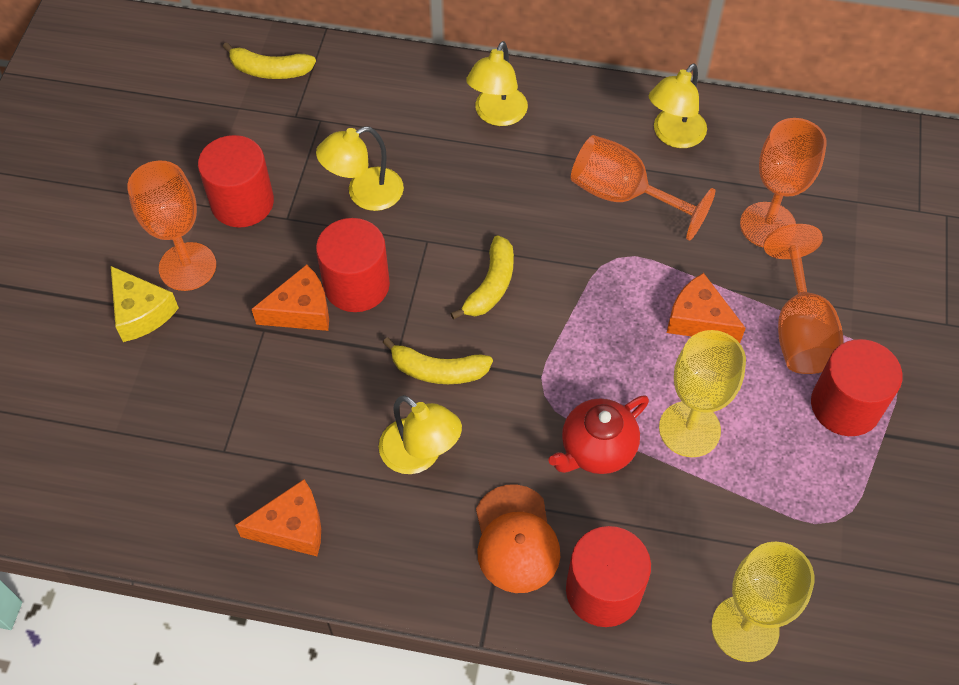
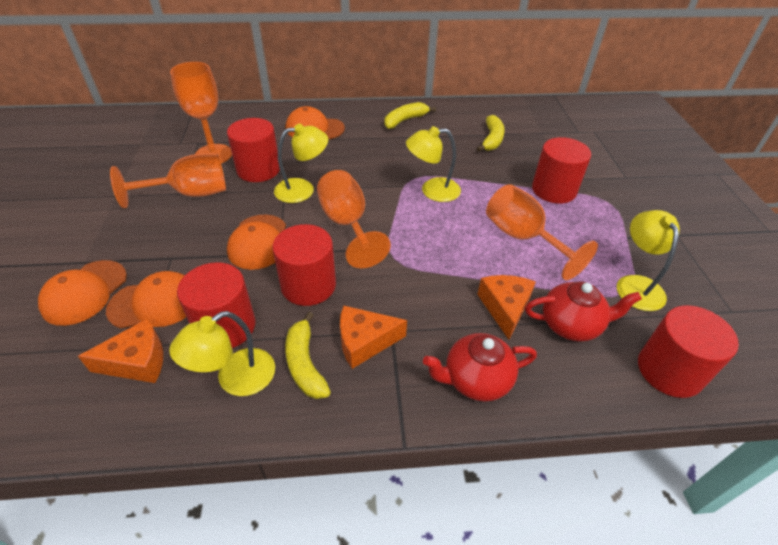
orange cap: [476,484,560,593] = 1 -> [38,260,127,326] [106,271,186,329] [227,215,286,270] [286,106,345,139] = 4
red cylinder: [198,135,274,228] [316,218,390,312] [566,526,651,627] [811,339,902,436] = 4 -> [177,262,255,348] [227,118,280,182] [272,224,336,306] [532,137,591,204] [638,305,739,398] = 5
red teapot: [548,395,649,474] = 1 -> [423,333,537,401] [525,281,642,342] = 2
yellow cheese: [111,266,179,342] = 1 -> none = 0
yellow goblet: [659,330,746,457] [712,542,815,662] = 2 -> none = 0

